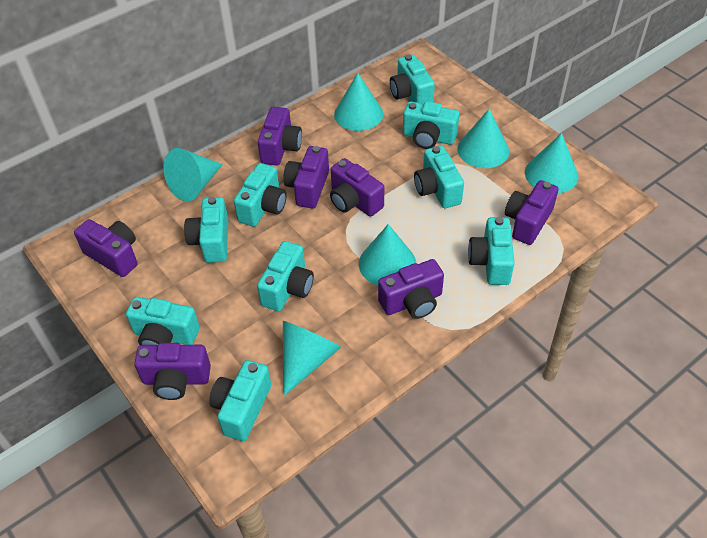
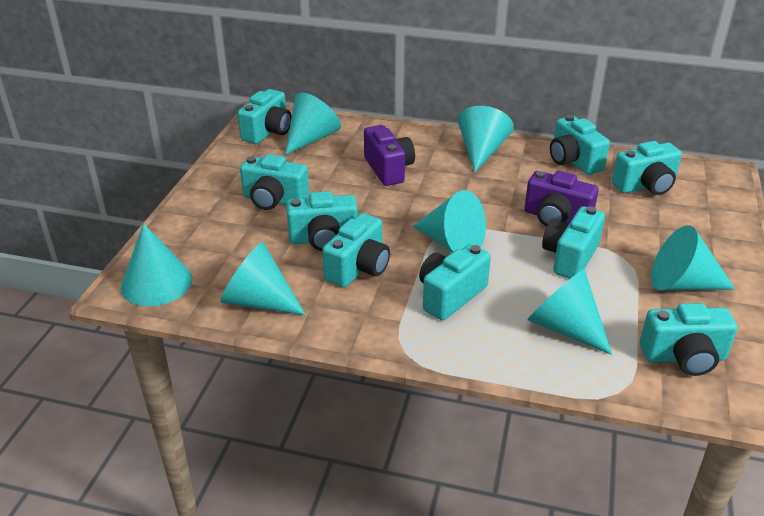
purple camera: [74,219,138,277] [134,343,211,400] [258,107,302,166] [283,146,329,208] [330,158,384,217] [378,259,444,319] [505,180,558,245] = 7 -> [364,125,415,186] [524,171,599,226] = 2
turquoise cone: [164,148,223,202] [283,321,341,396] [334,73,383,131] [359,224,416,286] [458,109,509,168] [525,133,578,194] = 6 -> [121,223,192,306] [221,242,306,315] [285,92,341,155] [413,190,486,252] [458,106,514,172] [527,269,612,355] [651,225,735,290] = 7

